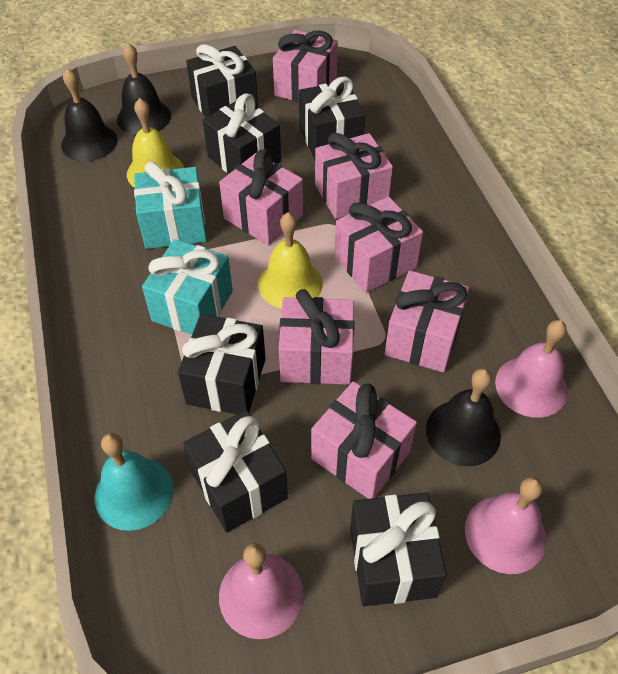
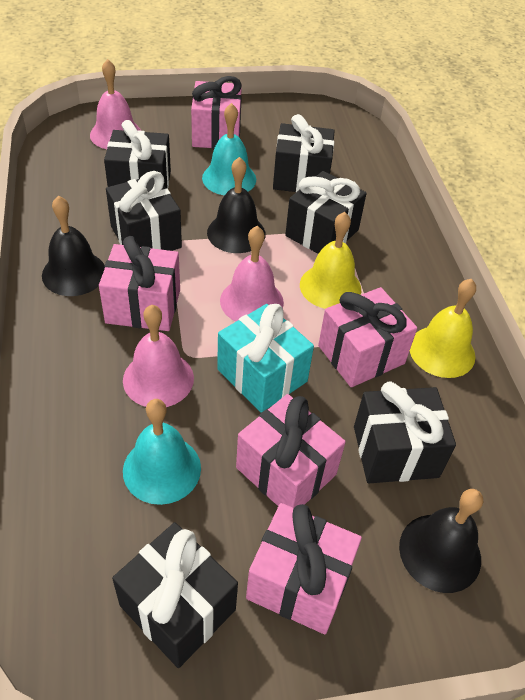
pink gift: [219,149,303,246] [273,30,338,102] [279,289,355,385] [311,381,417,499] [315,133,393,219] [335,196,423,293] [385,271,470,373] = 7 -> [99,236,180,331] [191,76,242,149] [236,394,346,508] [246,503,362,634] [318,287,417,387] = 5
turquoise bell: [95,433,173,531] = 1 -> [123,399,201,505] [202,103,256,195] = 2
turquoise gift: [134,161,207,249] [142,239,233,335] = 2 -> [217,304,314,413] = 1

